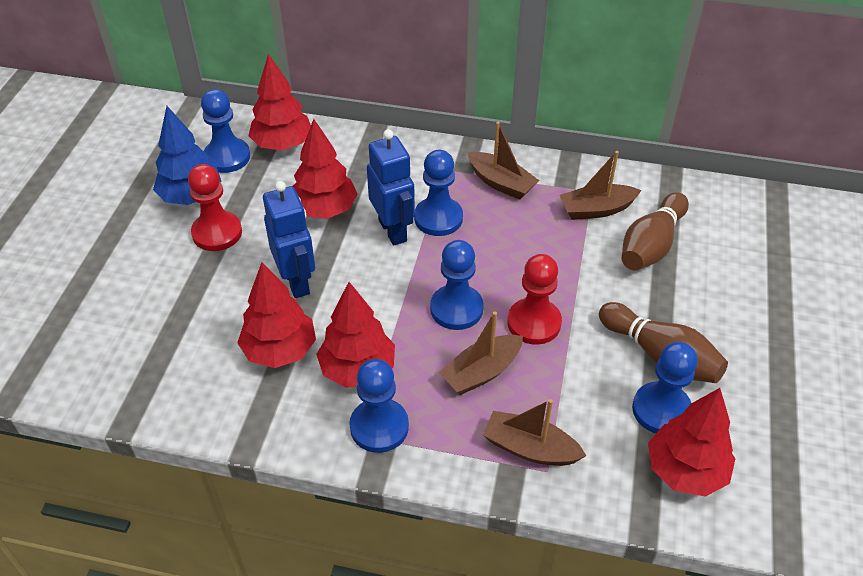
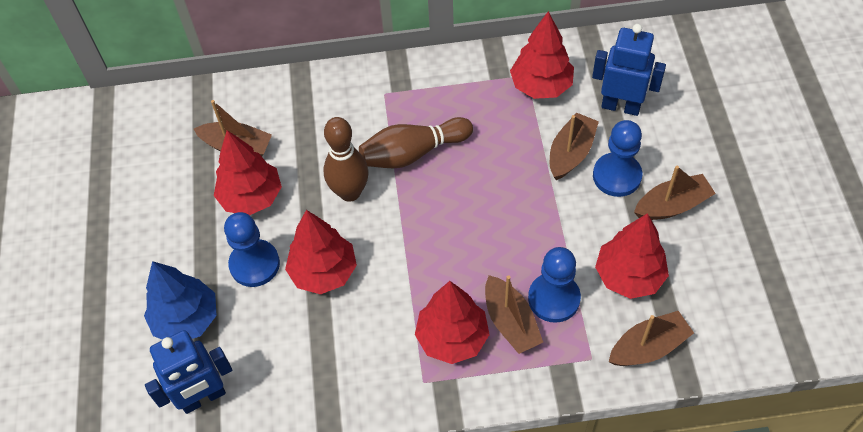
blue pawn: [201,89,250,173] [349,359,409,453] [414,150,463,236] [430,240,484,330] [632,342,698,434] = 5 -> [224,212,280,287] [528,247,581,323] [593,120,642,197] = 3
brown boat: [439,311,523,395] [468,122,539,200] [483,399,586,466] [559,151,642,220] = 4 -> [194,100,272,156] [485,275,543,354] [550,113,599,180] [609,311,694,366] [634,166,716,220] = 5
red pawn: [188,164,242,251] [507,254,562,345] = 2 -> none = 0

